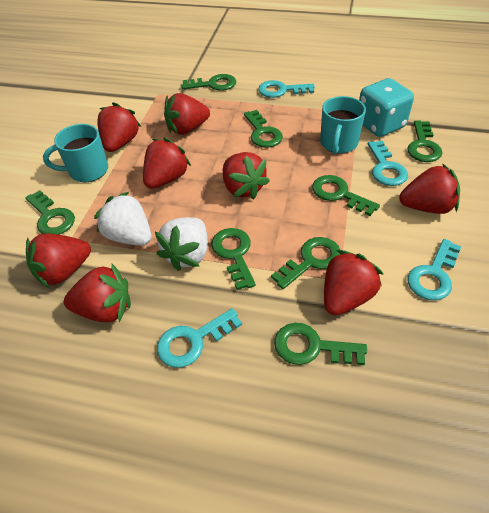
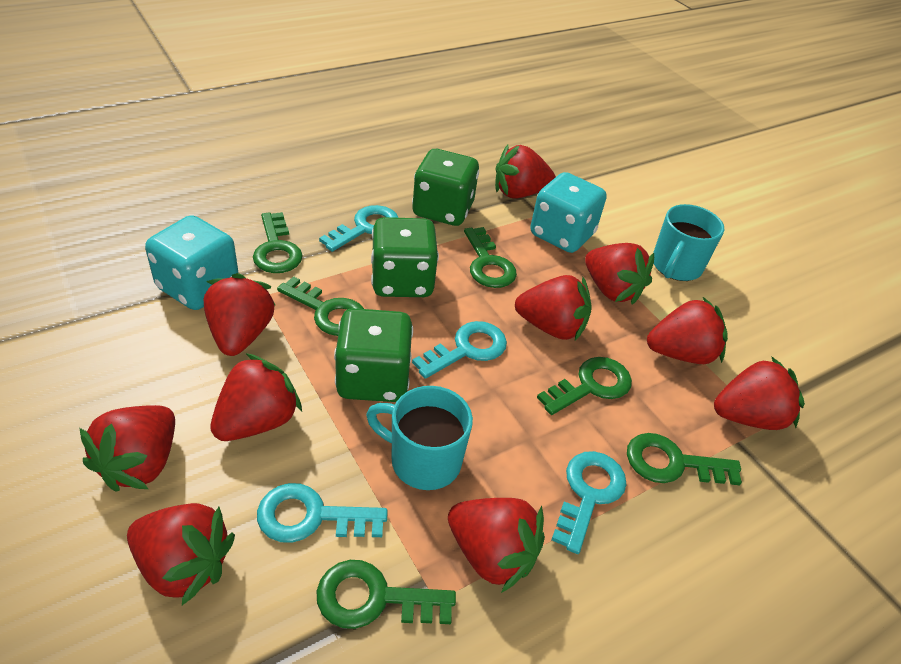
green dice: none = 0 -> [334,308,413,402] [371,217,439,297] [412,149,479,226] = 3
green key: [25,190,75,235] [182,74,236,91] [212,228,256,290] [244,110,283,148] [271,237,340,289] [274,323,367,365] [312,175,380,216] [407,120,442,162] = 8 -> [253,212,303,273] [277,276,364,336] [317,560,456,629] [464,227,517,288] [537,357,632,415] [627,433,742,485] = 6
red strawberry: [26,233,91,288] [64,264,131,323] [97,102,141,152] [143,137,191,189] [164,93,210,135] [223,152,270,199] [324,250,383,316] [399,163,460,214] = 8 -> [79,405,175,492] [127,503,235,605] [203,273,276,356] [210,353,302,441] [448,498,545,593] [495,145,556,199] [515,275,592,341] [585,243,654,305] [647,297,728,364] [714,356,805,430] = 10
turquoise dice: [359,78,414,137] = 1 -> [145,215,238,310] [530,172,607,253] = 2
white strawberry: [94,192,151,246] [155,217,208,271] = 2 -> none = 0

